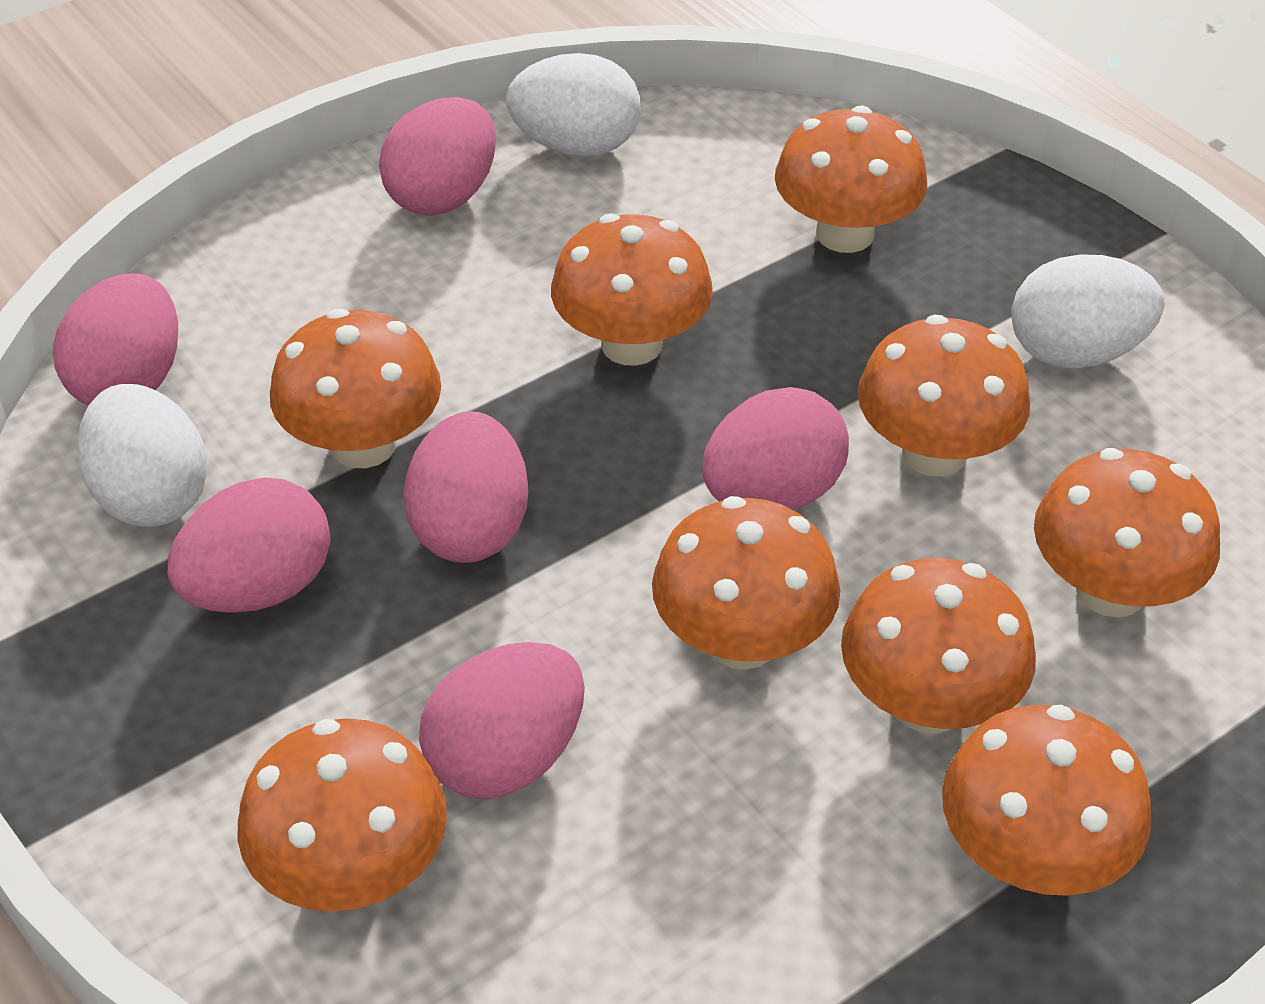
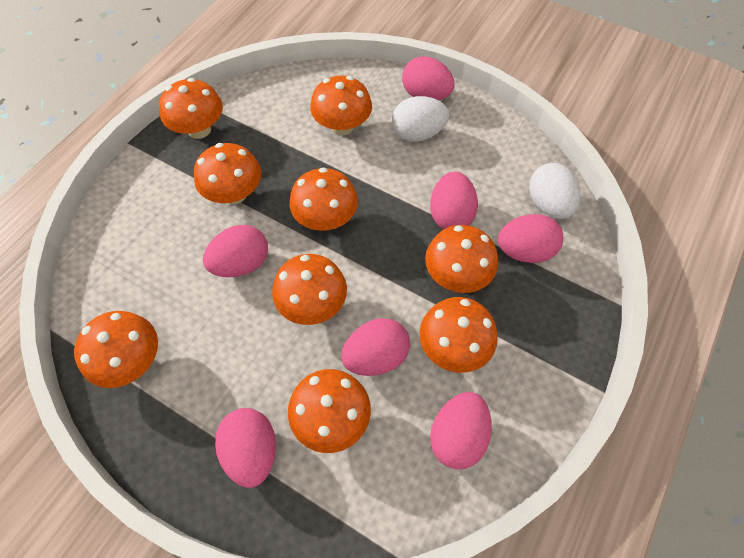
pink egg: [53,273,178,405] [168,478,330,613] [379,97,496,215] [403,411,528,563] [419,642,585,799] [702,387,849,510] = 6 -> [203,225,268,277] [215,408,276,488] [341,318,410,376] [402,56,455,100] [430,172,478,229] [430,392,492,469] [498,214,563,263] = 7
white egg: [77,384,208,527] [506,53,641,157] [1011,254,1165,369] = 3 -> [392,96,449,142] [529,163,581,219] = 2

